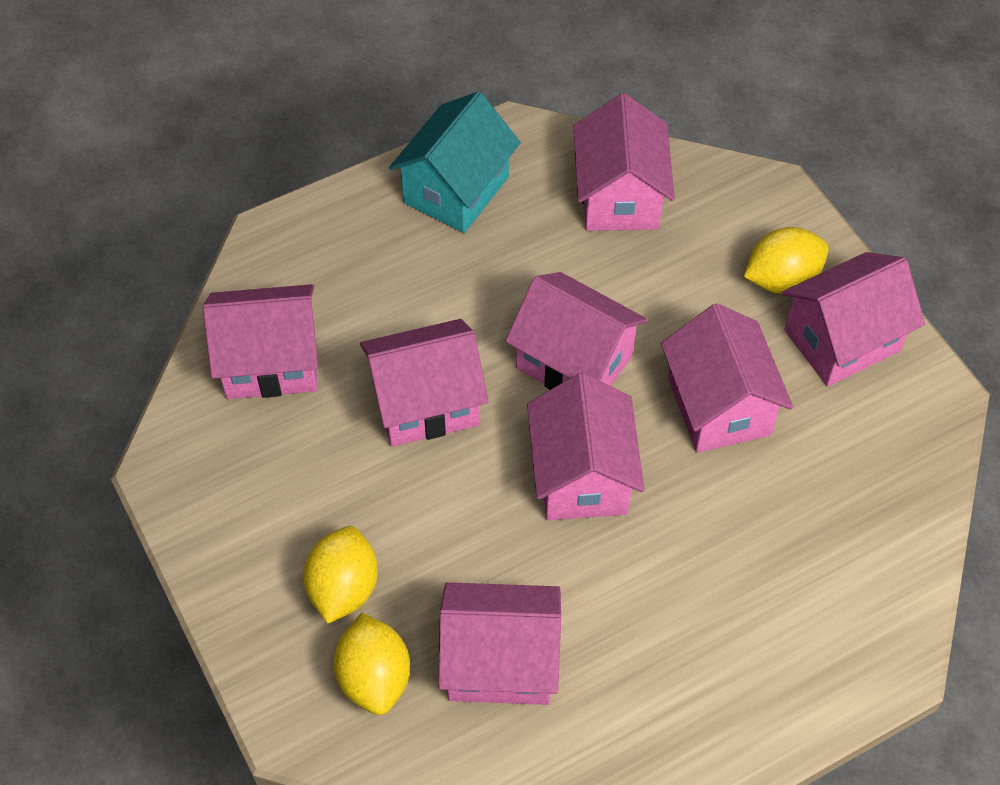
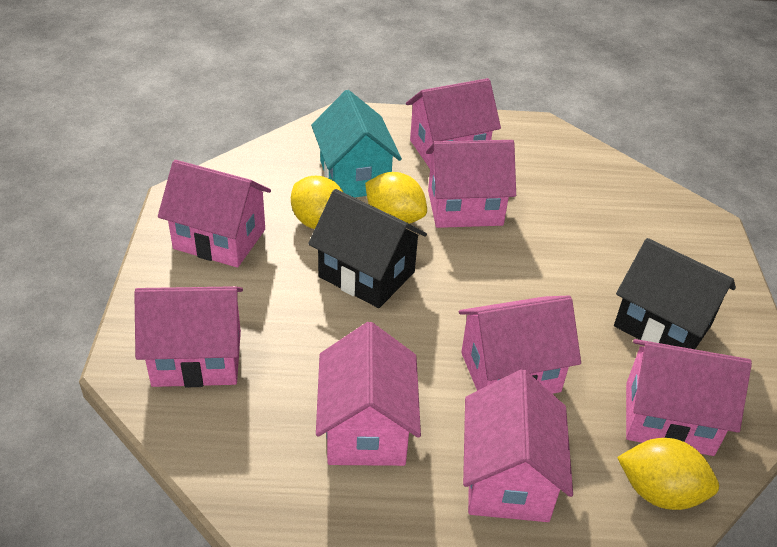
black house: none = 0 -> [308,189,427,308] [614,238,736,349] = 2

